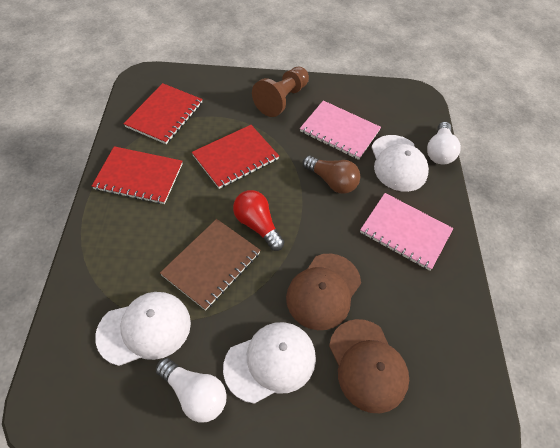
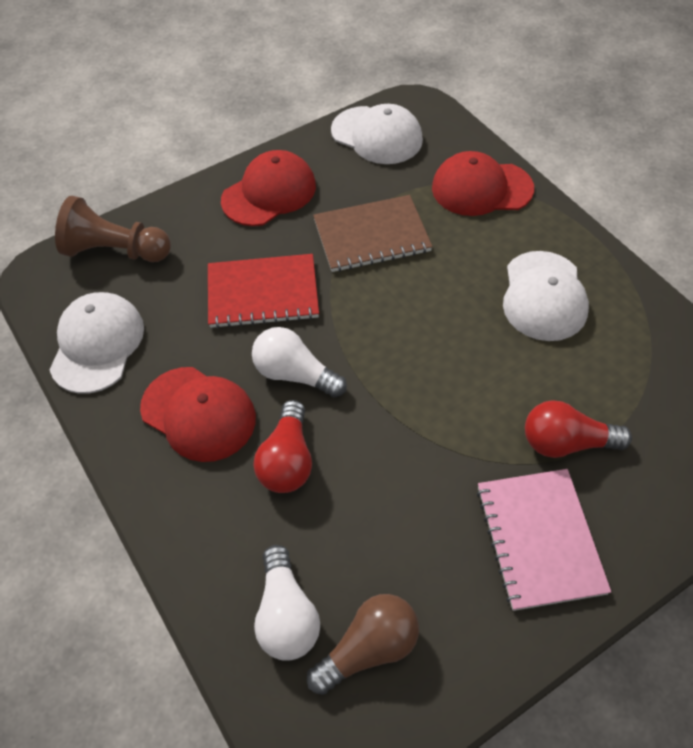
brown cap: [286,254,361,330] [329,319,409,413] = 2 -> none = 0
pink notebook: [300,101,381,160] [360,193,453,271] = 2 -> [477,469,611,611] = 1
red cap: none = 0 -> [140,367,256,462] [221,150,316,226] [432,151,534,216] = 3
red light bulb: [233,190,284,251] = 1 -> [254,400,312,493] [525,400,632,458] = 2
red notebook: [92,146,183,204] [123,83,203,144] [192,125,279,189] = 3 -> [208,254,319,328] = 1

